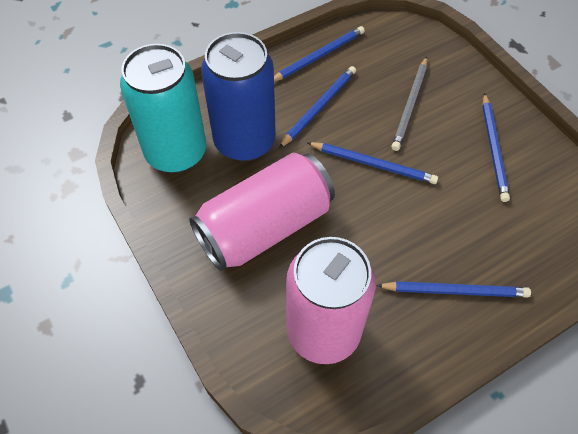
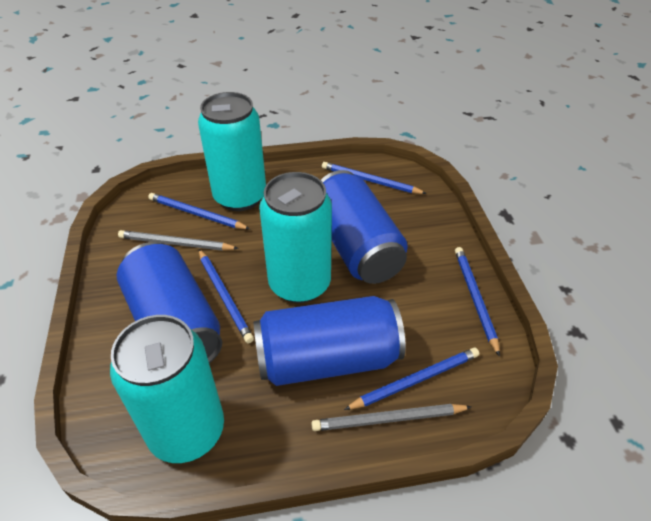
blue can: [201,32,276,161] = 1 -> [117,242,222,363] [253,296,406,386] [321,170,408,284] = 3
grey pencil: [392,57,427,151] = 1 -> [118,230,239,251] [312,404,471,431] = 2
pink can: [189,153,335,271] [286,237,376,364] = 2 -> none = 0
turquoise can: [120,44,206,173] = 1 -> [110,315,224,463] [198,92,266,211] [259,172,332,303] = 3

